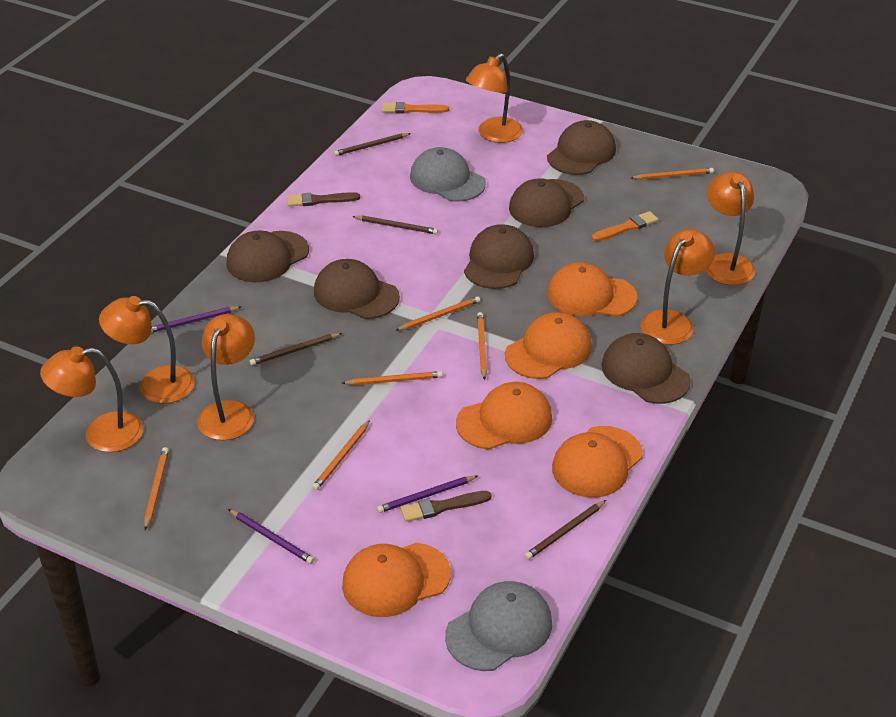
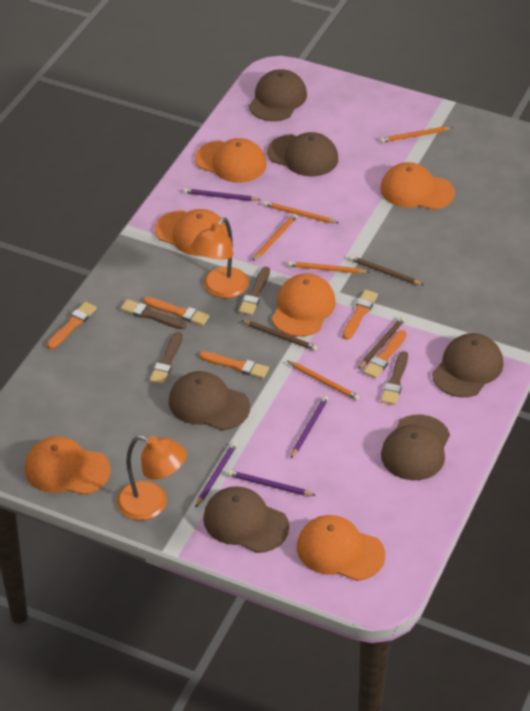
brown brush: [287,192,360,207] [400,491,491,522] = 2 -> [120,299,186,329] [150,332,183,384] [239,267,270,315] [381,351,408,405] = 4
brown pencil: [250,333,342,366] [334,133,411,156] [352,216,438,234] [525,500,606,560] = 4 -> [241,320,317,351] [349,255,424,285] [358,317,405,369] = 3
grey cap: [410,147,486,202] [445,581,552,671] = 2 -> none = 0
orange brush: [382,102,449,114] [591,211,659,241] = 2 -> [47,302,97,349] [144,297,210,326] [199,351,269,379] [343,290,378,340] [363,330,407,379] = 5
orange cap: [342,543,451,617] [456,382,552,450] [505,312,592,379] [547,262,637,317] [552,426,643,498] = 5 -> [25,436,111,495] [155,209,228,256] [195,138,266,183] [272,273,336,337] [297,515,385,581] [380,162,455,210] = 6
orange lamp: [40,346,143,452] [99,296,195,404] [197,314,255,440] [466,53,523,143] [641,229,715,345] [705,171,755,285] = 6 -> [117,435,187,520] [191,217,249,298] = 2
orange pencil: [144,447,169,530] [312,420,370,490] [342,371,443,385] [395,296,480,331] [477,312,487,380] [631,168,714,180] = 6 -> [252,214,297,261] [264,201,338,223] [287,361,360,401] [288,261,369,274] [380,127,453,143] = 5
purple pencil: [151,306,241,333] [228,509,314,564] [377,476,478,513] = 3 -> [183,188,261,201] [195,442,237,508] [228,470,316,496] [291,396,329,458] = 4

